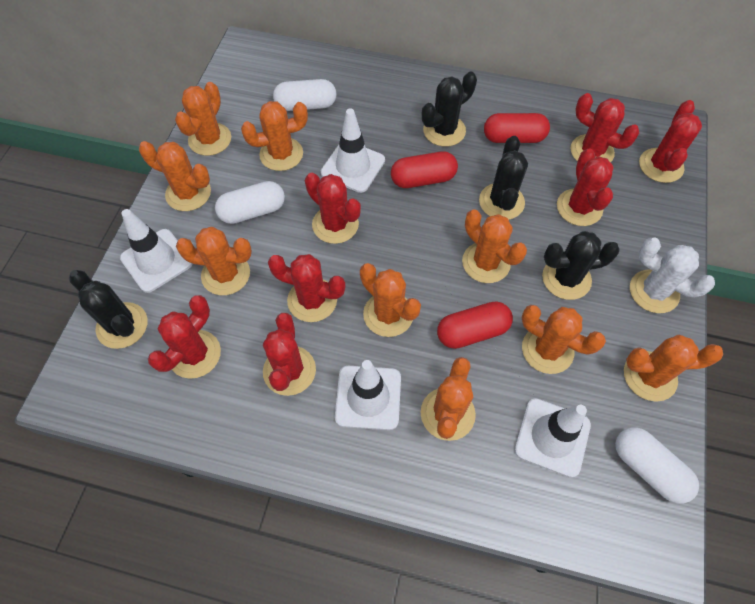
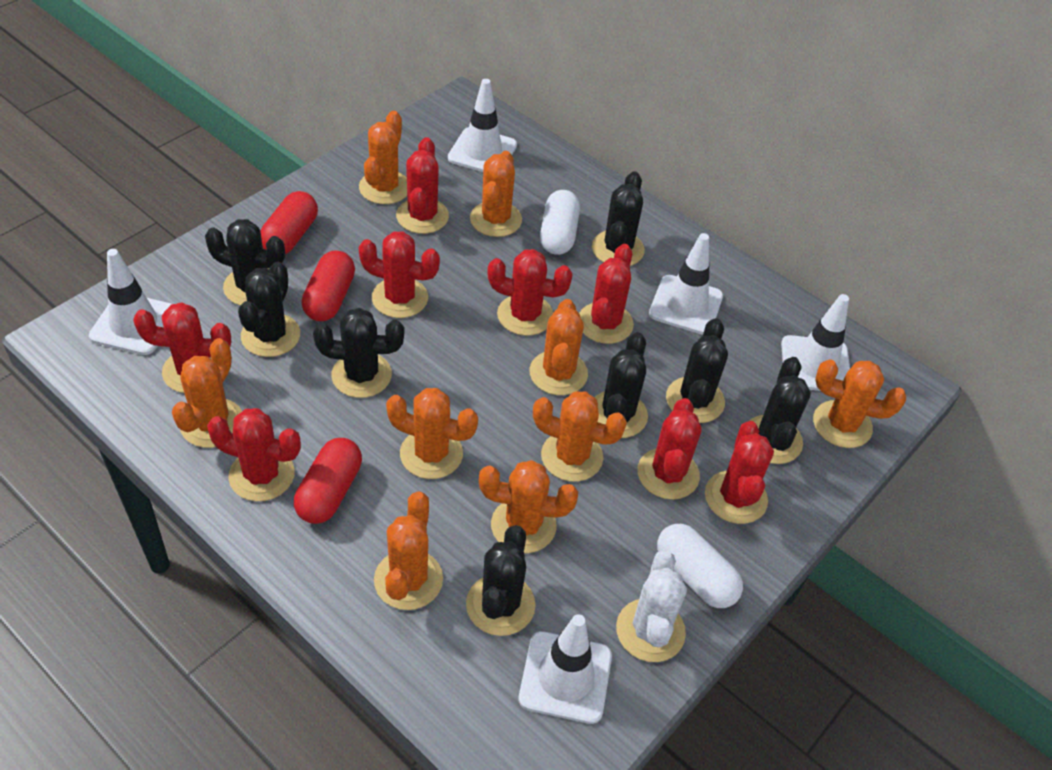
black cactus: [69,270,148,349] [422,72,477,147] [479,136,528,220] [542,231,620,300] = 4 -> [205,219,285,306] [238,262,300,357] [313,308,404,398] [466,525,536,636] [592,171,645,266] [594,332,648,438] [666,318,728,423] [749,357,811,464] = 8
red cactus: [148,295,221,379] [263,313,316,396] [268,254,346,322] [305,173,361,244] [557,149,613,226] [570,93,639,162] [639,100,702,183] = 7 -> [133,302,231,393] [207,408,301,502] [358,231,440,318] [396,137,449,234] [487,249,572,336] [579,244,634,344] [637,398,701,500] [705,421,774,524] = 8
white capsule: [215,181,285,224] [273,79,336,111] [615,427,699,504] = 3 -> [540,190,580,255] [657,524,743,608] = 2
white traffic cone: [120,209,192,293] [321,108,385,193] [335,360,401,430] [515,398,591,478] = 4 -> [89,249,172,355] [448,79,517,172] [519,614,612,724] [649,233,723,335] [781,294,850,391] = 5

